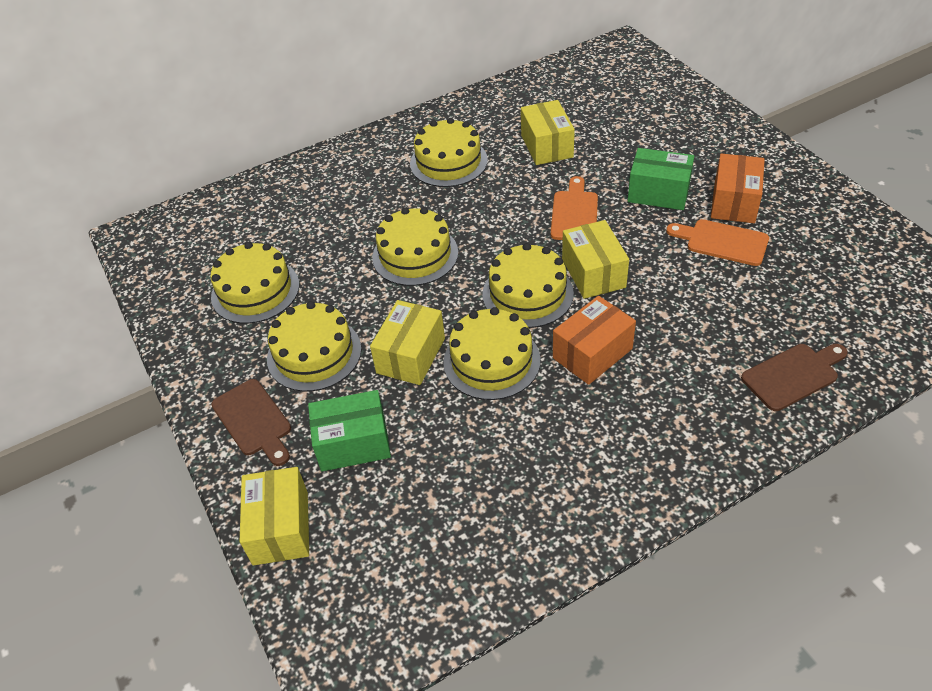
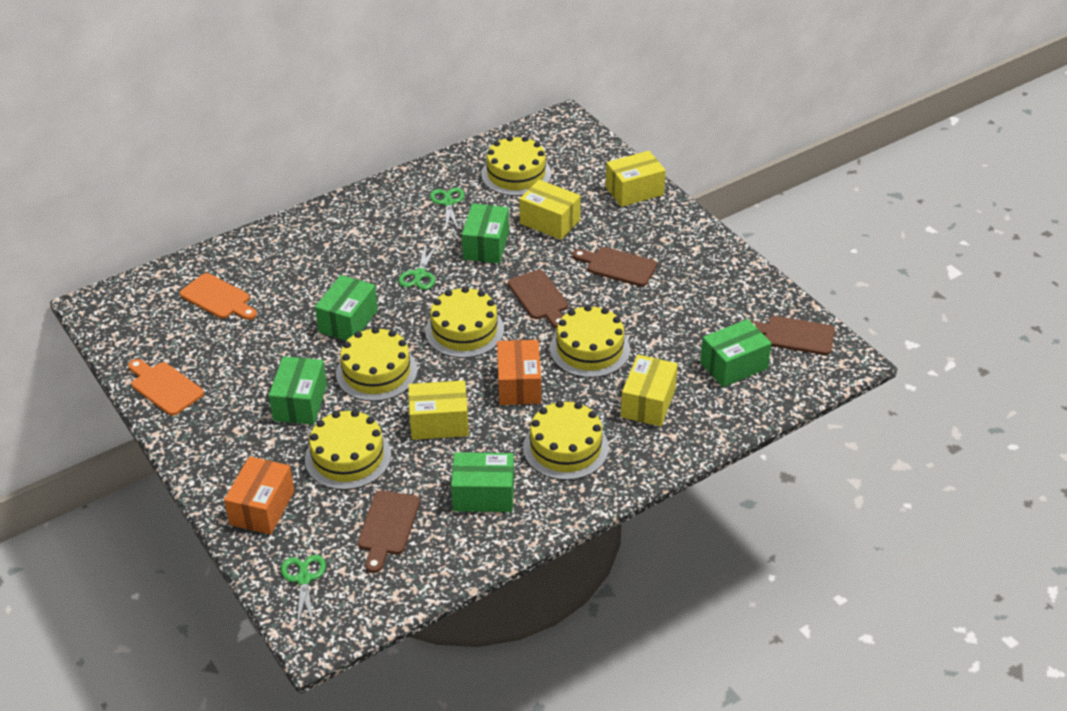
brown cutting board: [211,379,291,466] [741,344,848,411] = 2 -> [358,491,420,573] [508,270,568,329] [572,247,657,287] [751,316,835,355] = 4
green box: [308,390,391,471] [627,148,694,210] = 2 -> [269,356,327,425] [315,275,378,341] [451,452,514,512] [462,204,509,263] [700,319,771,387] = 5
green scissors: none = 0 -> [281,555,326,627] [398,244,438,290] [430,188,465,231] = 3

